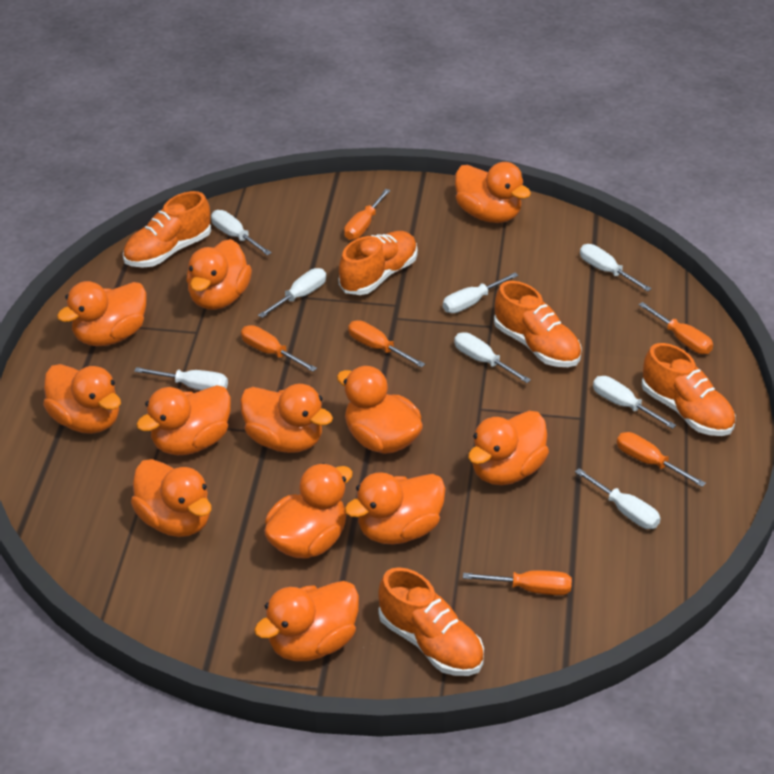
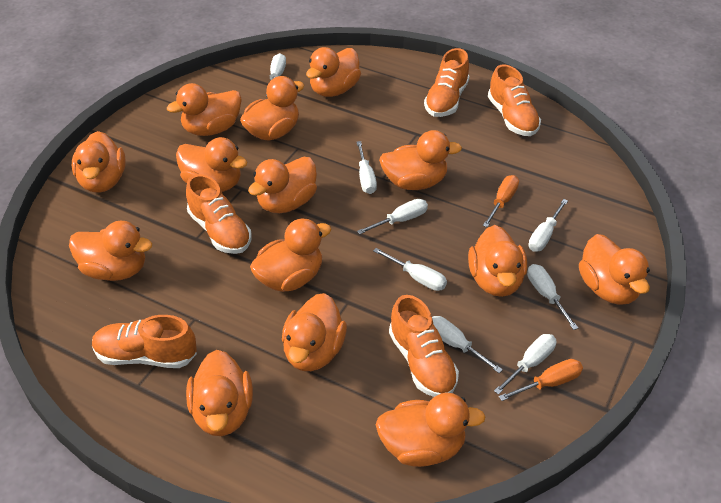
orange duck: [43,364,121,434] [57,281,147,346] [131,459,211,537] [136,385,231,455] [186,239,252,310] [240,384,333,453] [254,581,359,661] [264,463,353,559] [337,366,423,454] [345,472,446,544] [455,162,531,223] [468,411,549,485] = 12 -> [69,221,152,281] [72,131,126,193] [167,83,242,136] [176,137,247,192] [186,350,253,436] [240,76,304,140] [248,157,317,213] [250,218,331,292] [282,293,347,371] [306,47,361,97] [376,393,486,467] [379,130,462,190] [468,225,527,297] [579,234,650,305] = 14
orange screwdriver: [241,325,317,372] [344,189,390,240] [348,320,425,368] [463,570,572,595] [617,432,706,487] [639,302,713,354] = 6 -> [483,175,519,227] [499,359,583,401] = 2

